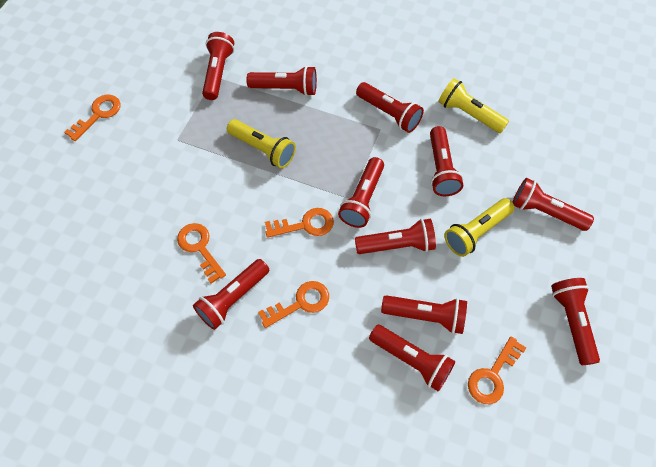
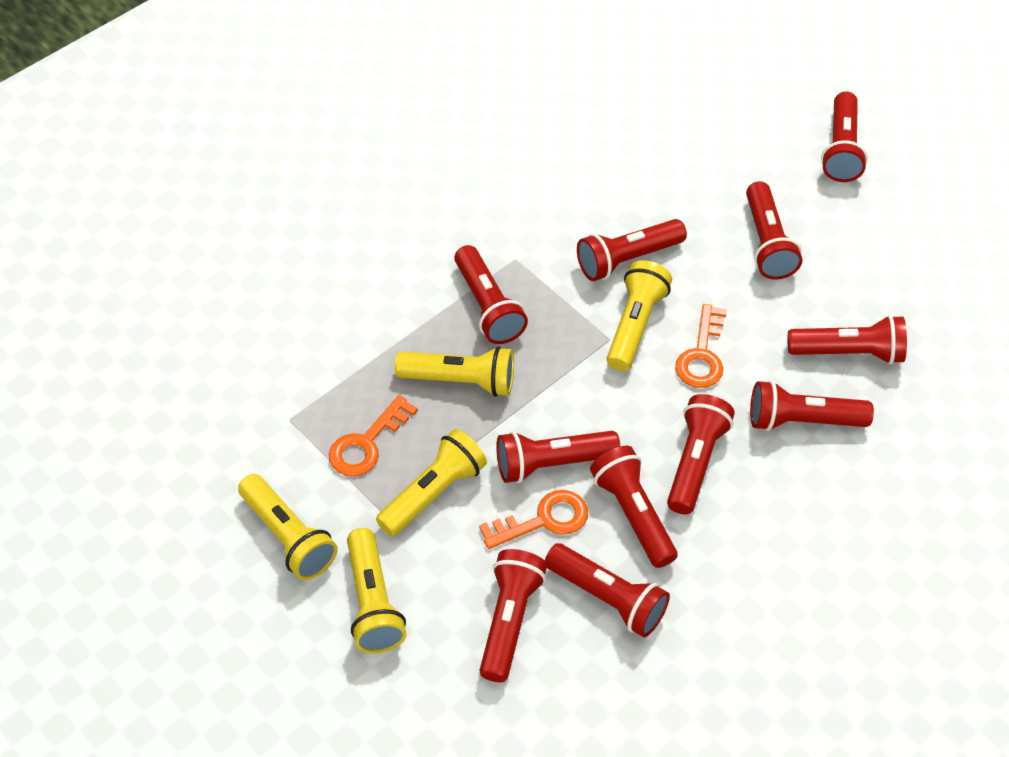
orange key: [64,94,120,141] [177,223,226,284] [258,281,329,328] [265,208,334,238] [468,336,526,405] = 5 -> [329,395,418,476] [479,490,588,549] [675,304,727,388] = 3
yellow flashlight: [227,119,296,168] [438,78,509,133] [444,198,515,257] = 3 -> [238,474,338,580] [347,528,406,653] [376,429,487,537] [395,346,514,397] [606,260,672,371] = 5

